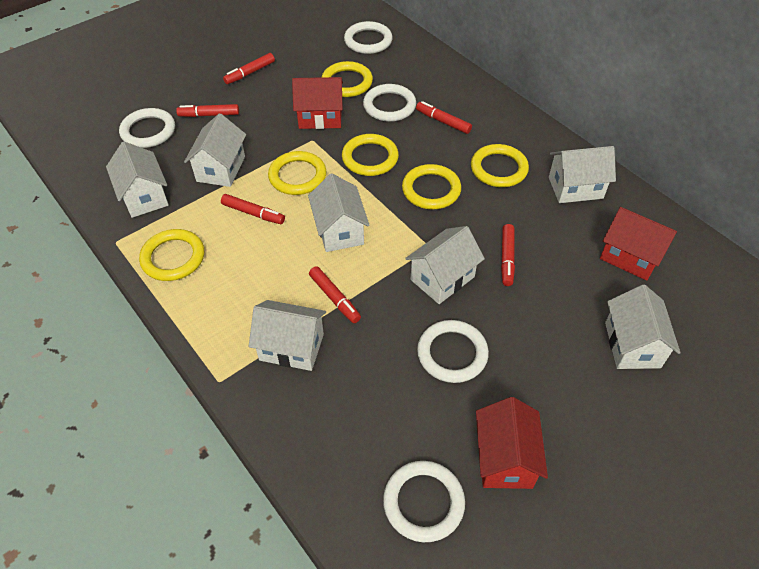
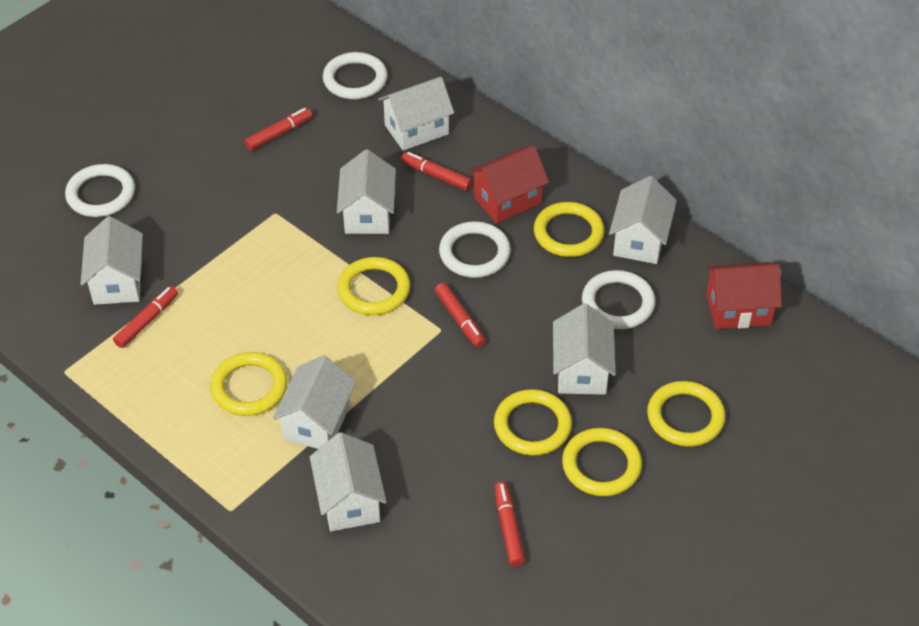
red house: [292,77,343,129] [476,397,548,489] [600,207,677,281] = 3 -> [468,145,549,224] [706,262,782,329] = 2
red marker: [176,104,239,117] [221,194,285,224] [223,53,275,84] [309,266,361,323] [416,101,472,134] [501,224,515,286] = 6 -> [113,286,178,348] [244,108,312,151] [401,152,472,191] [435,283,485,348] [494,482,525,567] = 5
white ring: [119,108,175,148] [344,21,393,54] [363,84,416,122] [383,461,465,542] [417,320,489,383] = 5 -> [65,164,135,217] [323,52,388,99] [439,221,511,278] [582,270,655,329] = 4

